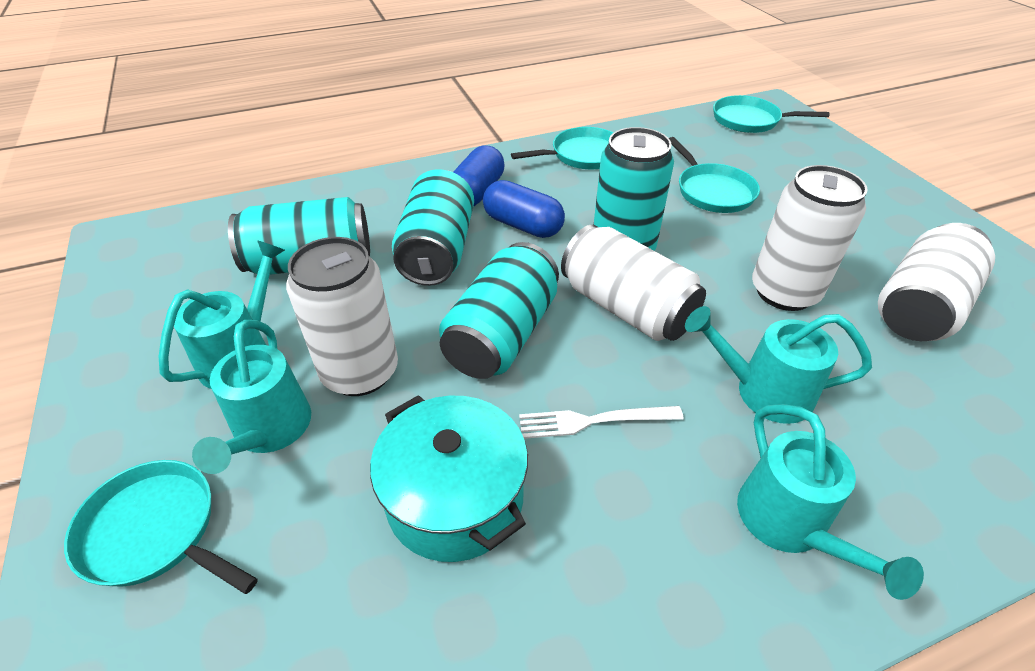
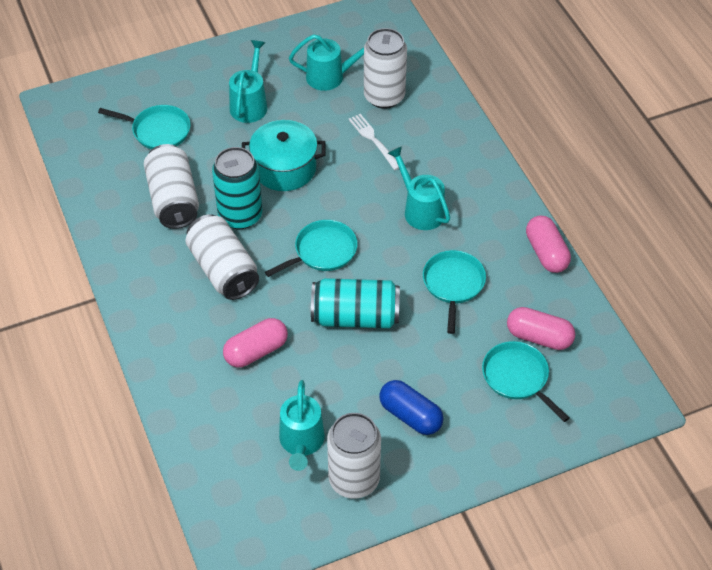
blue capsule: [453,145,505,206] [483,180,565,238] = 2 -> [379,380,444,435] = 1
pink capsule: none = 0 -> [223,318,288,367] [507,307,575,350] [526,216,571,273] = 3
turquoise can: [228,197,370,275] [392,169,474,286] [439,242,559,379] [594,127,674,251] = 4 -> [212,147,262,229] [311,278,400,328] = 2

